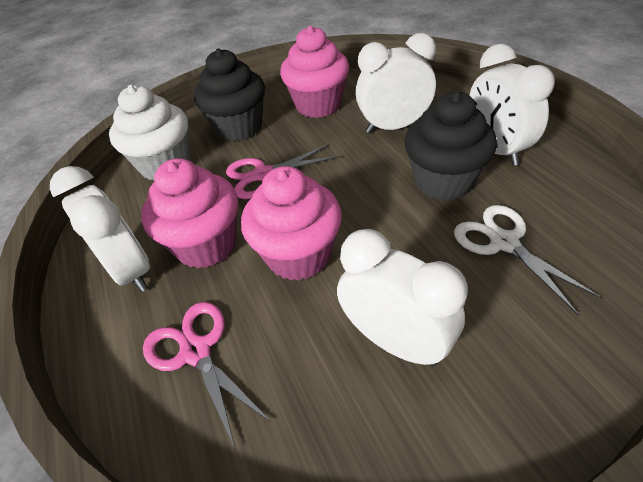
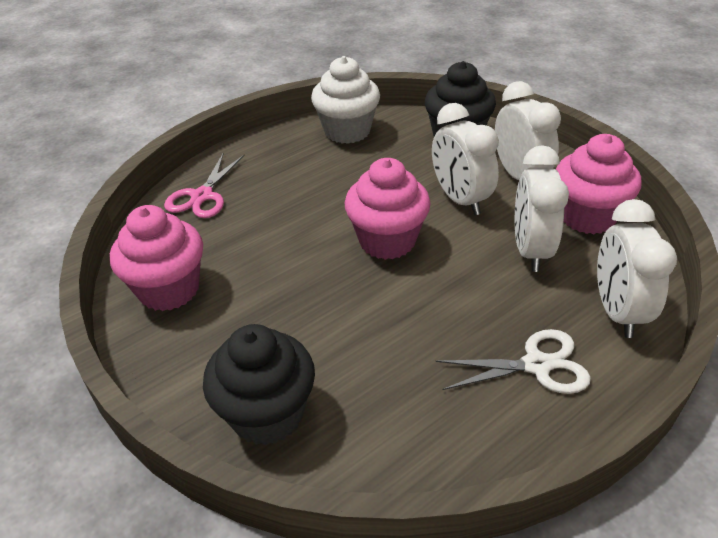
pink scissors: [143,302,271,448] [226,144,339,199] = 2 -> [164,152,245,218] = 1

